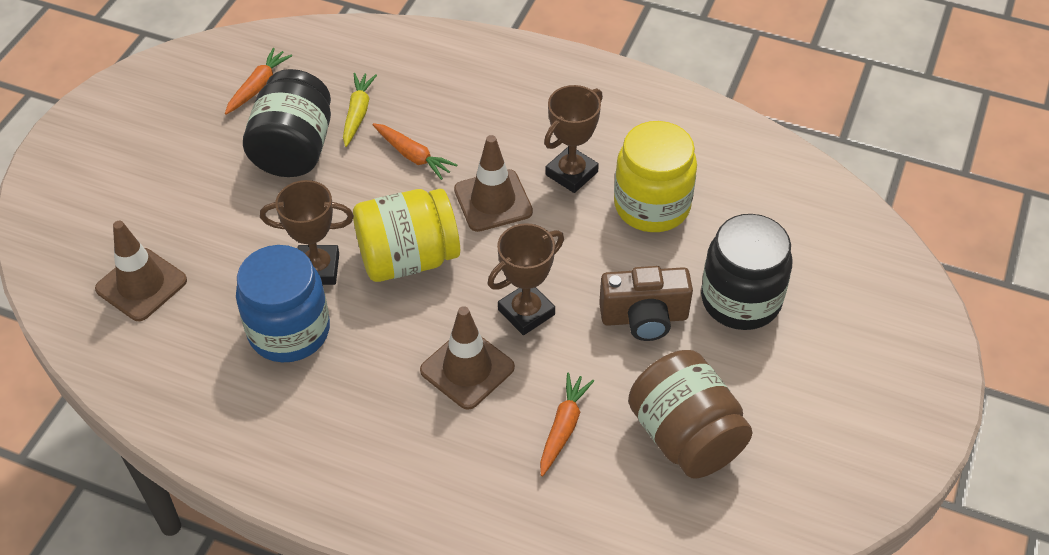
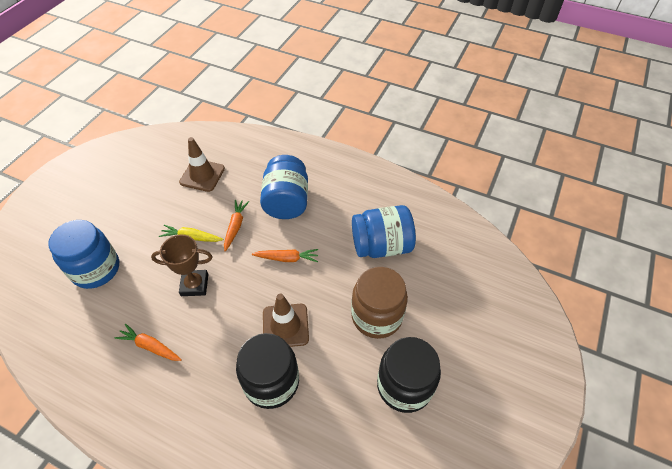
blue jar: [236,245,330,363] = 1 -> [48,220,119,289] [260,155,308,219] [352,205,416,258] = 3
brown camera: [599,266,693,341] = 1 -> none = 0
brown traffic cone: [95,221,187,321] [420,306,515,410] [454,135,533,232] = 3 -> [179,137,225,192] [263,294,309,347] = 2
brown trophy: [260,180,354,285] [488,223,564,335] [544,85,603,193] = 3 -> [151,235,212,296] = 1
yellow jar: [353,189,460,282] [614,121,697,232] = 2 -> none = 0

